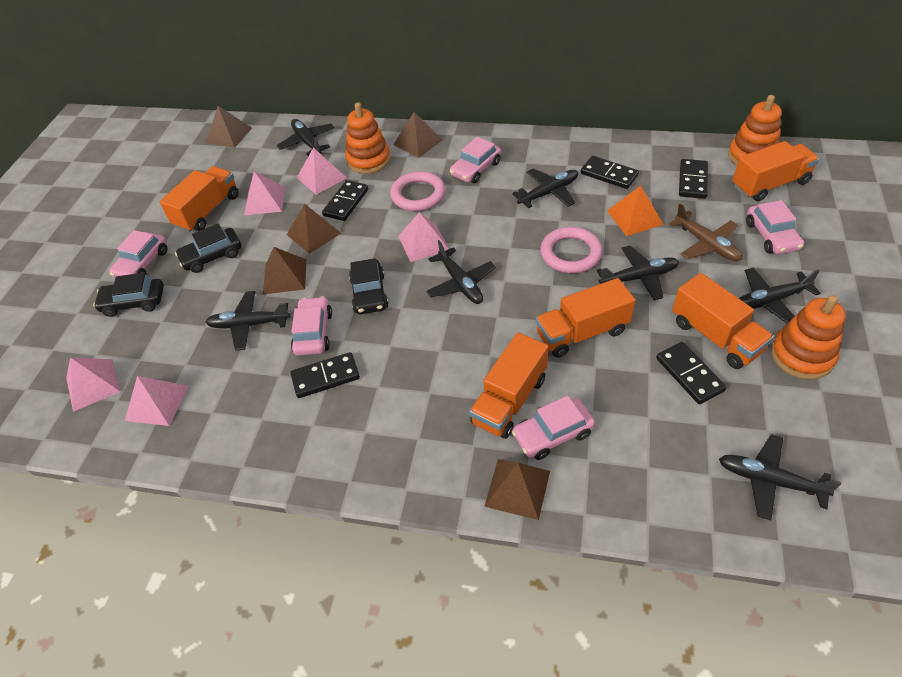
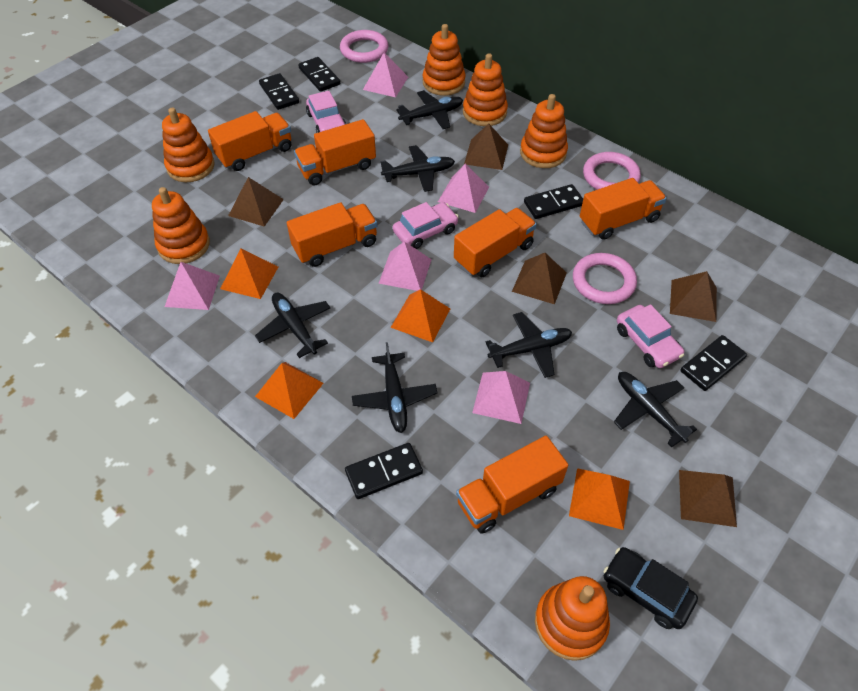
black car: [93,273,164,317] [175,224,241,273] [349,258,389,314] = 3 -> [603,547,698,629] = 1
black plane: [205,291,290,351] [277,119,334,156] [426,240,495,304] [512,169,578,208] [597,246,679,300] [719,434,841,520] [739,267,821,323] = 7 -> [255,293,330,358] [352,342,437,433] [380,145,455,192] [396,90,463,129] [485,312,572,378] [614,372,697,448] = 6
brown plane: [669,204,742,261] = 1 -> none = 0
orange pyramid: [607,186,664,236] = 1 -> [220,248,278,299] [255,362,324,419] [391,289,450,342] [569,468,630,530] = 4
orange stacking toy: [345,102,391,174] [728,95,782,166] [771,295,846,379] = 3 -> [152,187,210,264] [162,108,215,182] [422,24,466,96] [463,53,508,126] [520,94,568,168] [535,576,610,661] = 6
orange truck: [159,166,239,232] [469,332,549,439] [536,278,636,358] [672,273,774,369] [732,141,819,201] = 5 -> [208,111,291,171] [287,202,377,267] [294,119,376,185] [454,208,537,277] [456,436,568,534] [580,178,667,240] = 6
pink car: [109,230,167,278] [291,296,332,355] [450,137,501,183] [512,396,595,460] [746,200,804,254] = 5 -> [306,91,346,133] [393,202,459,249] [617,304,684,368] = 3
pink ring: [390,171,445,211] [540,227,603,273] = 2 -> [340,30,388,63] [573,253,637,304] [583,152,641,190] = 3

